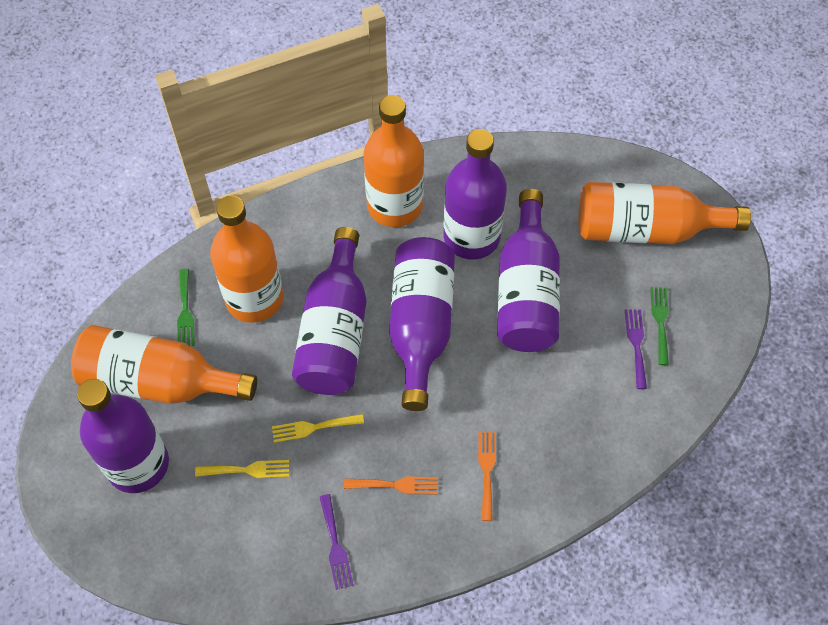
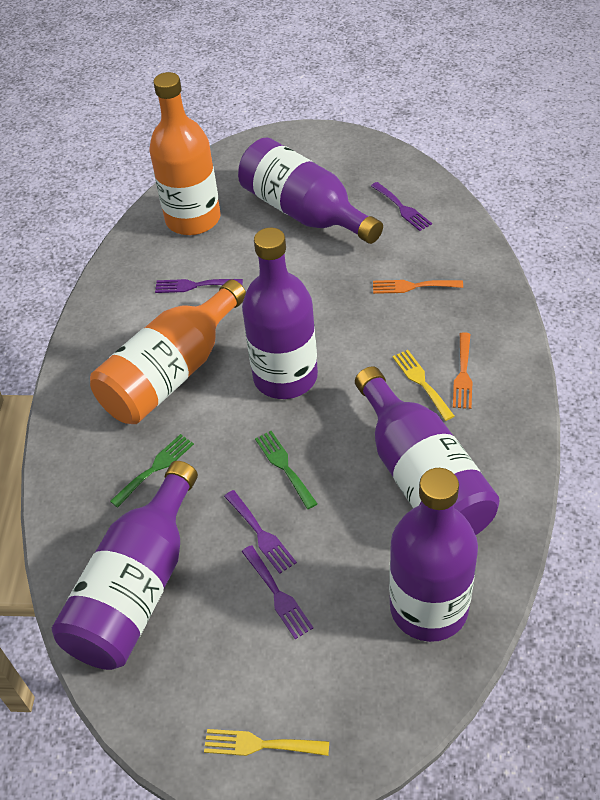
orange bottle: [71,325,257,404] [210,196,284,323] [364,95,424,227] [579,182,751,244] = 4 -> [90,279,246,424] [149,72,220,235] = 2
purple fork: [320,494,354,590] [625,309,647,389] = 2 -> [155,279,243,293] [224,490,297,574] [242,545,313,639] [371,182,432,231] = 4

